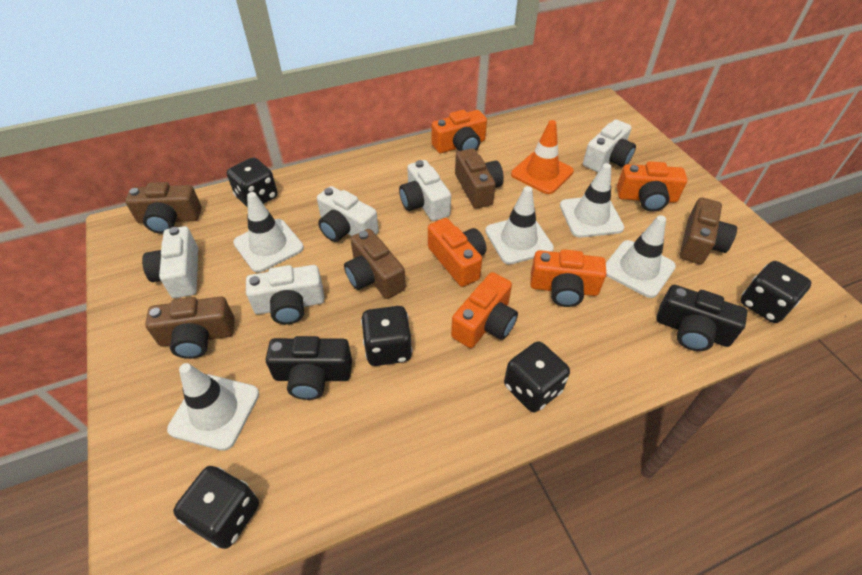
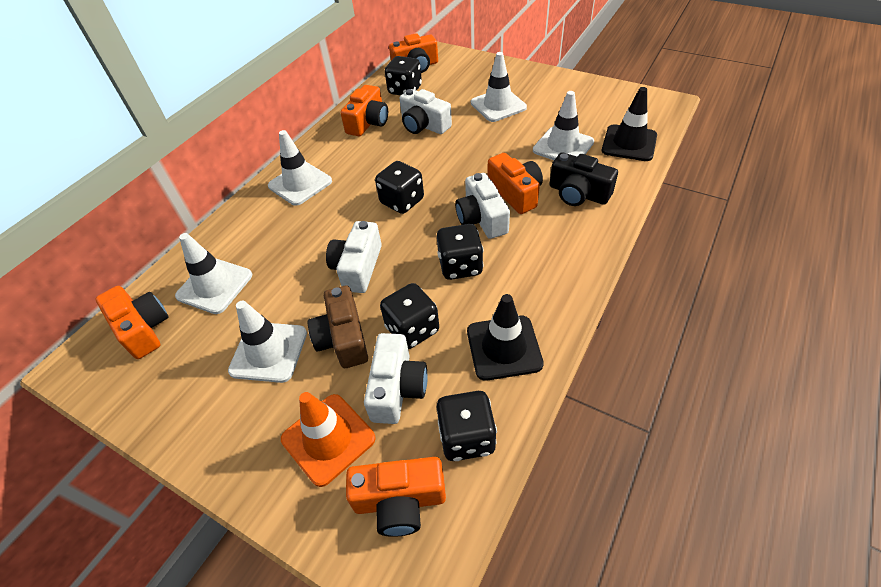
black camera: [266,336,352,400] [656,285,747,351] = 2 -> [550,152,618,206] = 1
black traffic cone: none = 0 -> [467,294,544,381] [602,87,657,161] = 2
brown camera: [125,182,202,234] [145,296,234,359] [344,229,406,299] [455,148,504,209] [680,197,737,264] = 5 -> [308,285,368,368] = 1
white camera: [142,226,198,298] [246,265,324,324] [317,186,379,242] [399,160,451,221] [583,120,636,172] = 5 -> [326,221,382,293] [364,333,428,424] [400,89,452,134] [455,173,510,239] = 4

